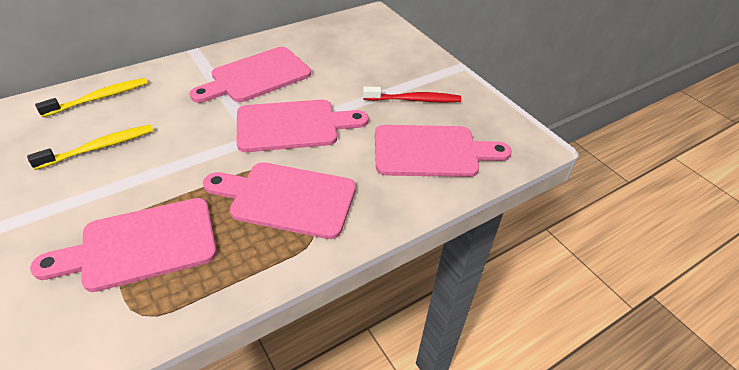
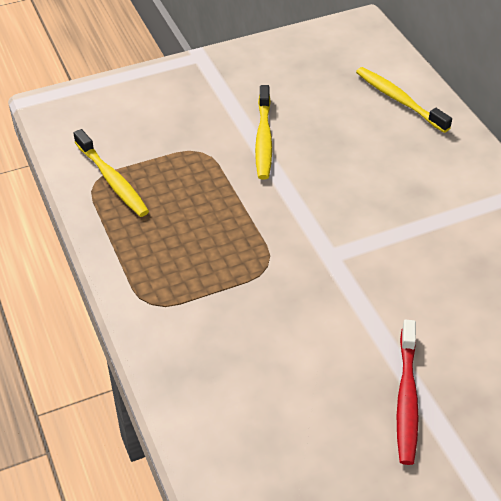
pink cutting board: [30,198,217,292] [190,47,311,103] [203,162,356,239] [237,100,369,152] [375,125,512,177] = 5 -> none = 0
yellow toothbrush: [27,124,153,170] [35,78,148,117] = 2 -> [74,129,149,217] [255,85,272,180] [356,67,452,133] = 3

